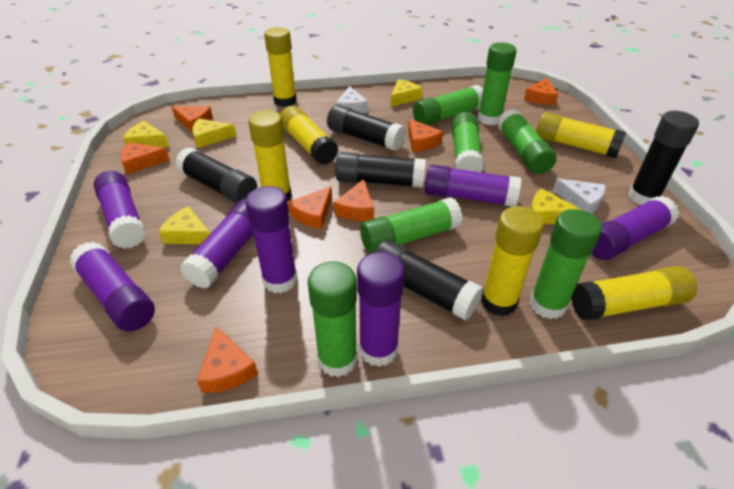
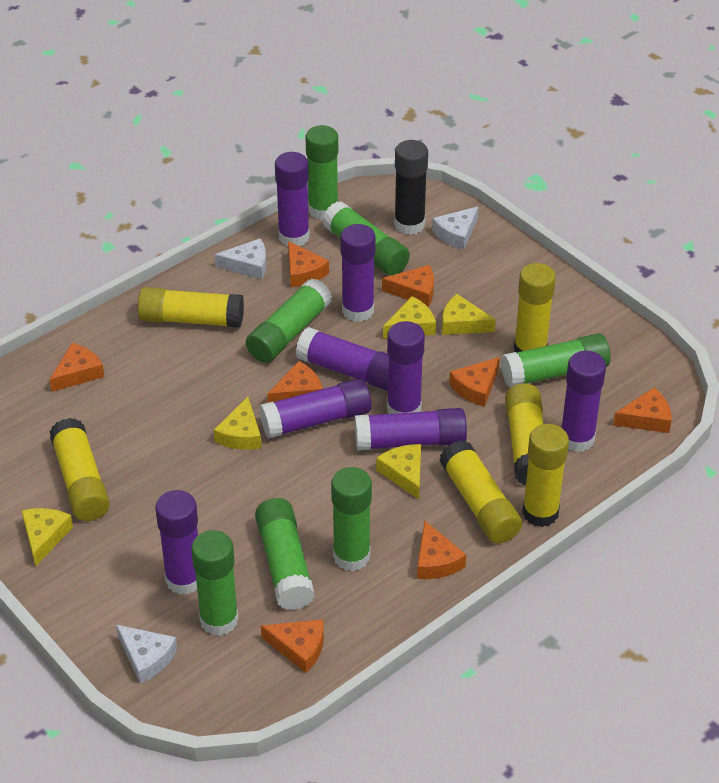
black glue stick: [175,147,257,203] [327,105,406,151] [335,152,426,188] [375,240,483,320] [628,111,699,205] = 5 -> [394,140,428,235] = 1
orange cheese: [120,142,170,174] [172,106,213,133] [197,326,258,393] [288,186,332,229] [333,179,374,221] [408,119,443,152] [524,78,558,105] = 7 -> [49,343,104,392] [261,619,324,673] [267,361,323,403] [288,241,329,287] [382,265,434,307] [417,521,466,579] [449,357,500,407] [613,388,672,433] = 8
purple glue stick: [69,242,155,331] [94,171,146,249] [180,198,254,288] [245,186,298,293] [357,252,405,367] [424,164,521,207] [591,196,679,260] = 7 -> [155,490,198,595] [259,378,372,439] [275,152,310,246] [296,327,389,391] [340,224,376,322] [355,408,467,451] [387,321,425,414] [561,351,606,452] = 8
white cheese: [336,86,368,113] [553,178,606,214] = 2 -> [116,625,177,683] [215,238,266,279] [432,206,479,250] = 3

